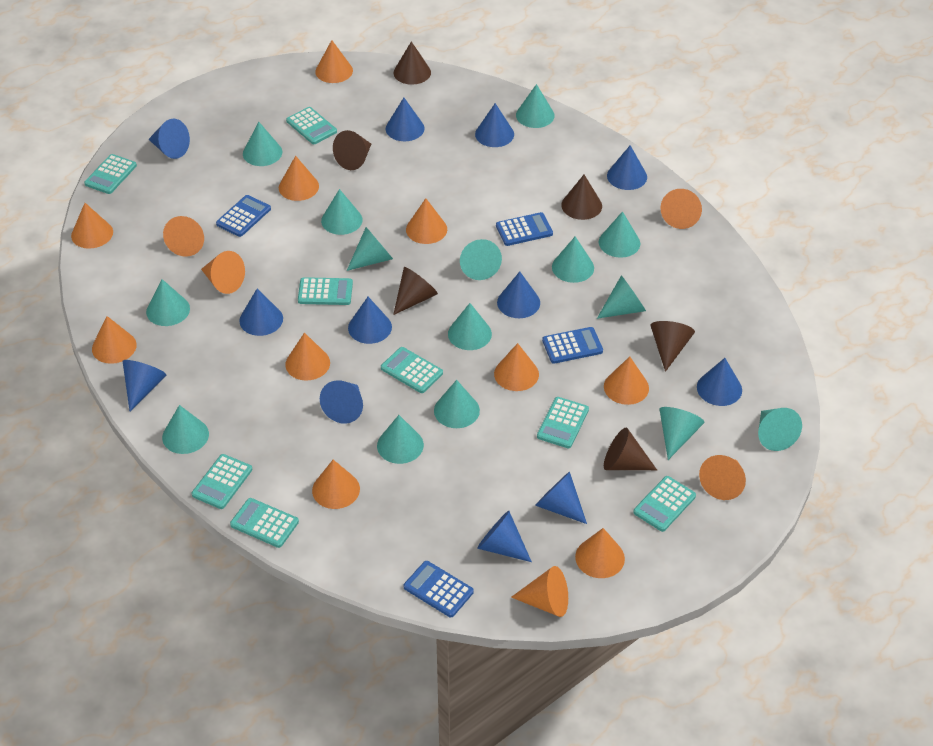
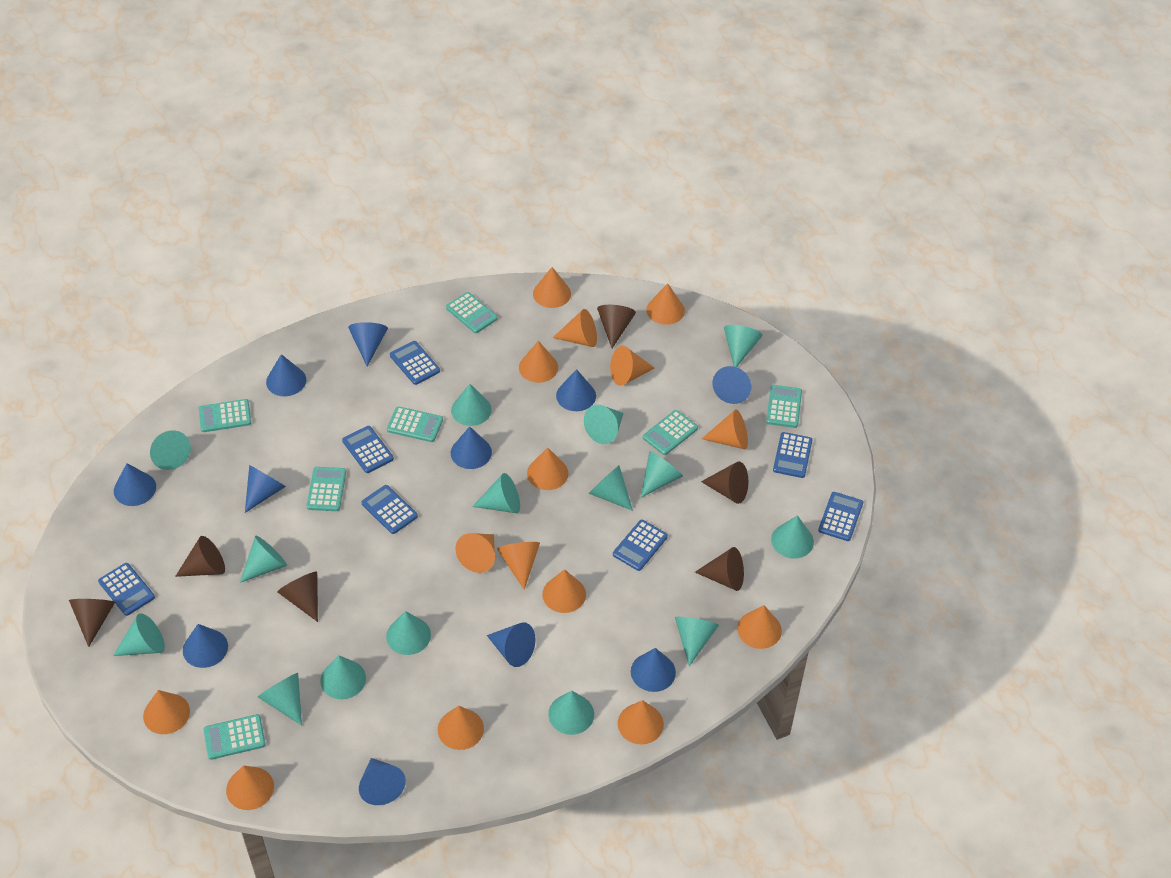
blue calculator: [216,195,271,237] [404,561,474,617] [496,212,553,246] [542,327,603,364] = 4 -> [98,563,155,616] [342,426,394,473] [362,485,418,534] [390,341,440,385] [613,520,668,571] [773,432,813,478] [818,492,863,541] = 7
blue cone: [123,360,166,411] [148,119,190,159] [239,289,283,336] [320,380,363,424] [348,297,392,344] [385,98,424,141] [475,103,514,147] [477,511,532,562] [497,272,540,318] [535,472,587,524] [607,145,647,190] [697,358,742,406] = 12 -> [114,463,156,506] [183,624,228,668] [245,465,286,513] [266,354,306,396] [348,322,388,367] [359,758,406,805] [451,426,492,469] [487,622,536,667] [556,369,596,411] [631,648,676,692] [713,366,751,404] = 11
turquoise calculator: [84,154,137,194] [192,454,252,509] [230,498,299,548] [286,107,337,144] [298,277,353,305] [381,347,443,393] [537,397,589,448] [633,476,696,532] = 8 -> [199,399,251,432] [203,714,266,760] [306,467,346,511] [387,406,443,442] [446,292,498,333] [643,410,698,455] [766,385,802,428] = 7

